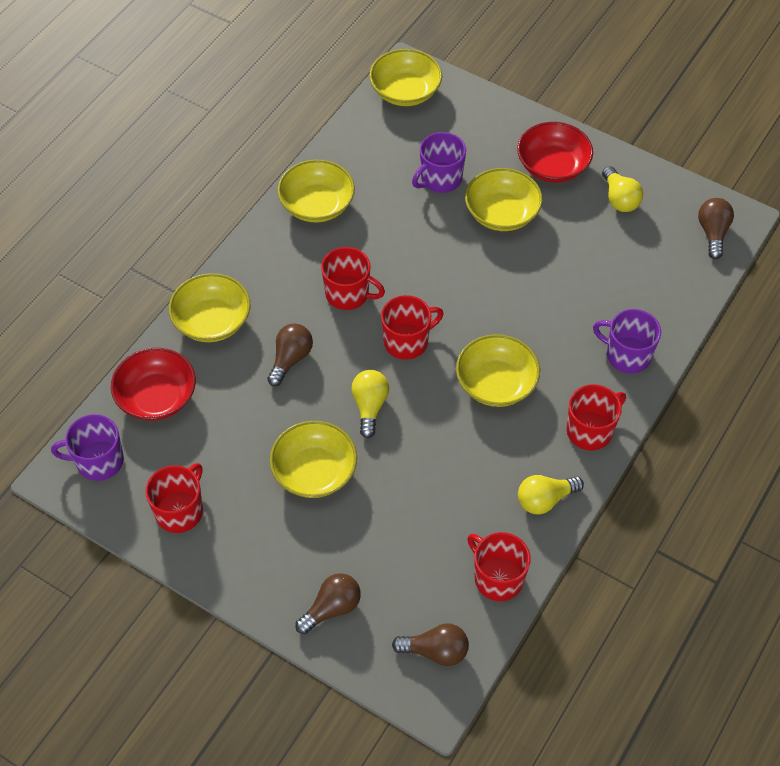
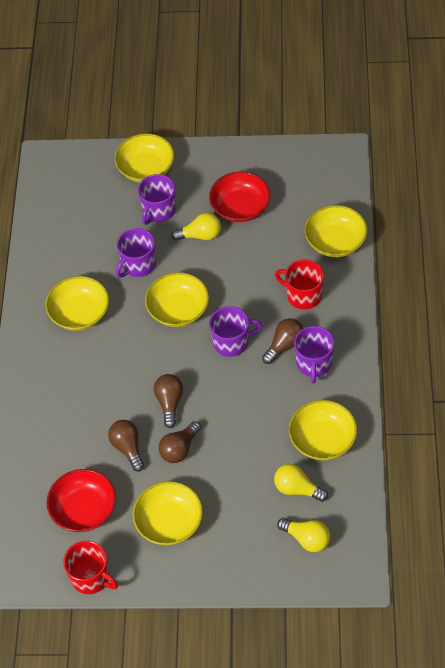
purple mug: [51,414,124,481] [412,132,466,193] [593,309,661,374] = 3 -> [116,228,156,278] [138,174,176,225] [209,306,262,357] [294,326,334,383] = 4
red mug: [145,463,203,533] [321,247,385,310] [381,295,444,360] [467,532,531,601] [566,384,626,451] = 5 -> [63,541,118,594] [275,259,324,310] = 2

